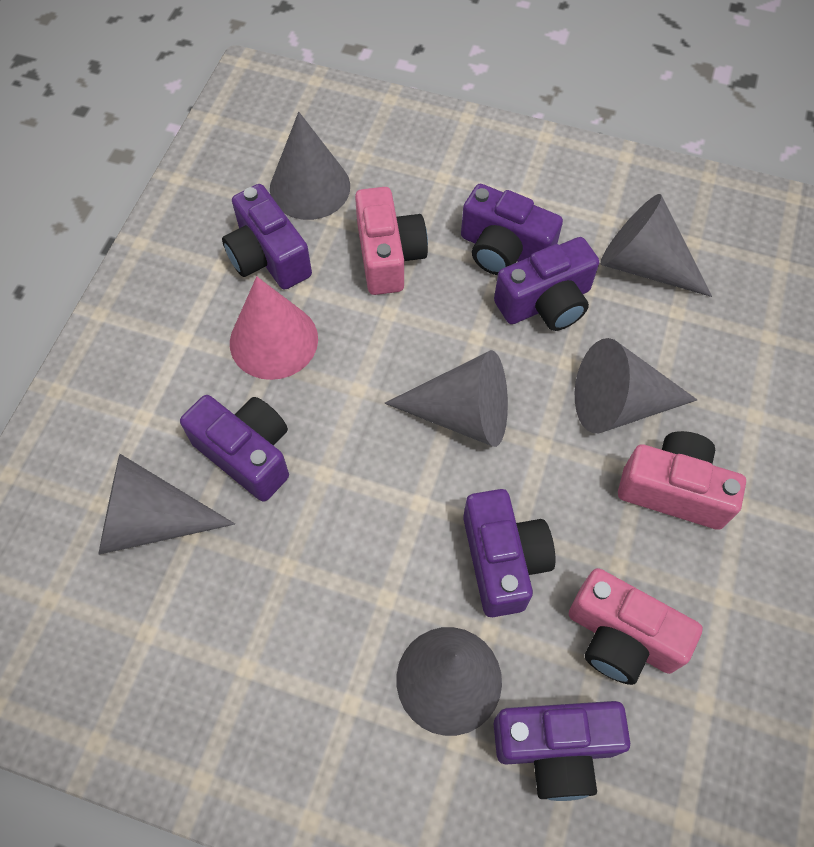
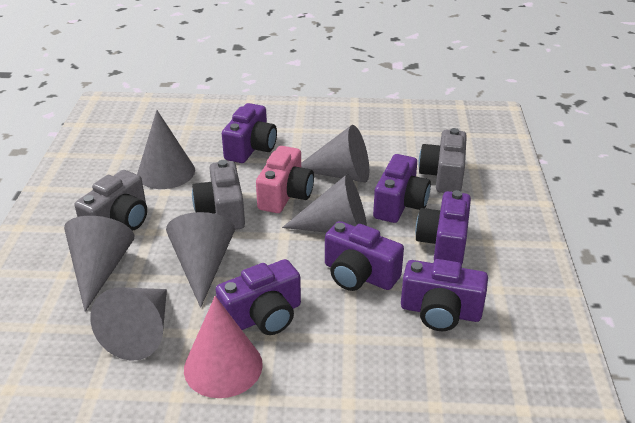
grey camera: none = 0 -> [75,170,147,231] [192,160,245,230] [418,128,467,193] = 3
pink camera: [355,187,428,295] [569,568,703,685] [618,431,746,530] = 3 -> [256,146,314,213] = 1

